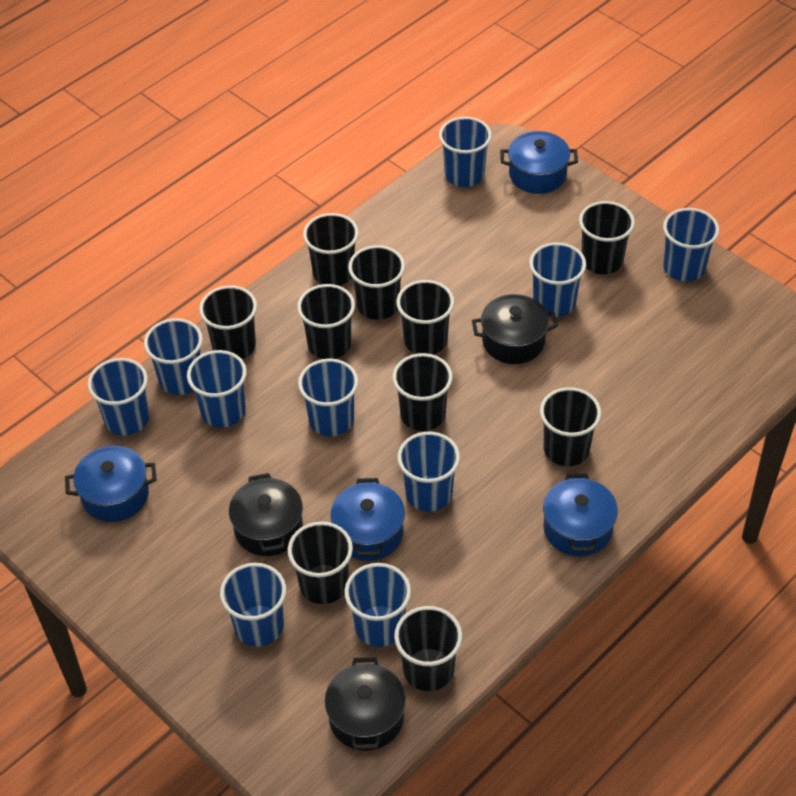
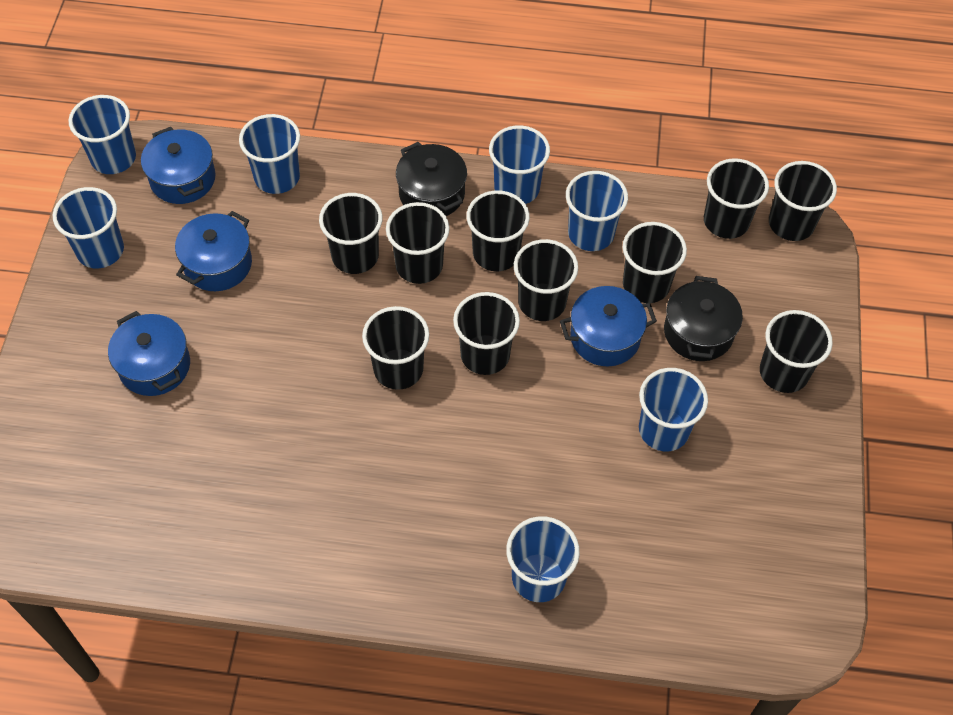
black pot: [229,473,303,556] [325,657,406,751] [472,294,558,364] = 3 -> [396,142,467,216] [664,276,743,361] = 2
blue cup: [87,358,150,436] [144,318,203,395] [187,350,247,428] [220,563,286,647] [298,359,358,436] [344,563,411,647] [397,432,460,512] [439,116,492,187] [529,242,586,317] [663,208,720,281] = 10 -> [53,187,124,268] [69,95,136,174] [239,114,300,194] [489,125,550,204] [506,516,580,602] [566,171,628,251] [639,368,708,451] = 7

